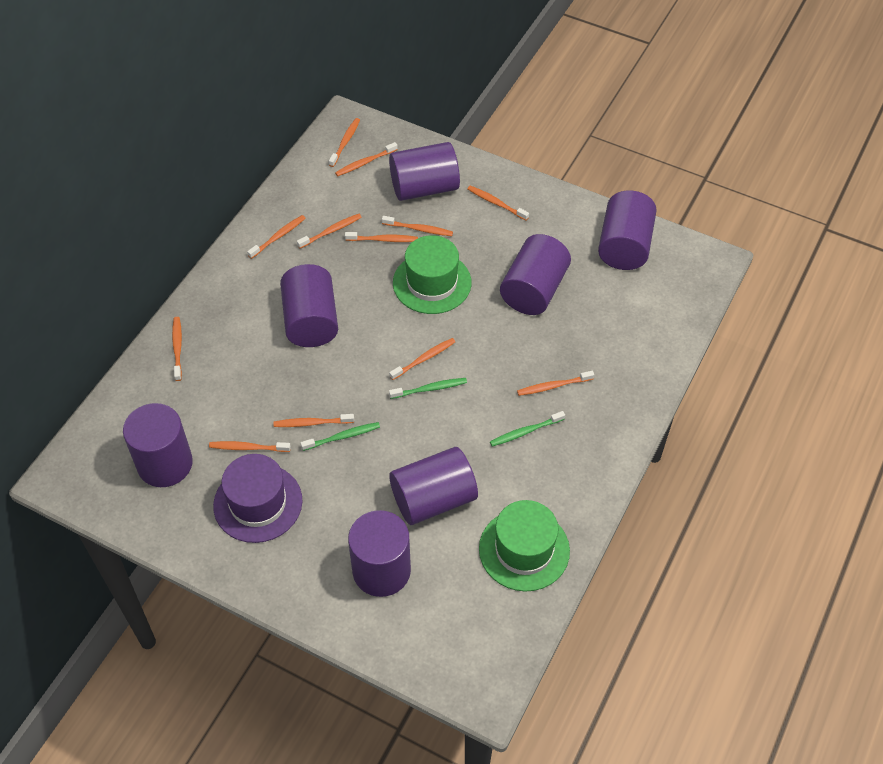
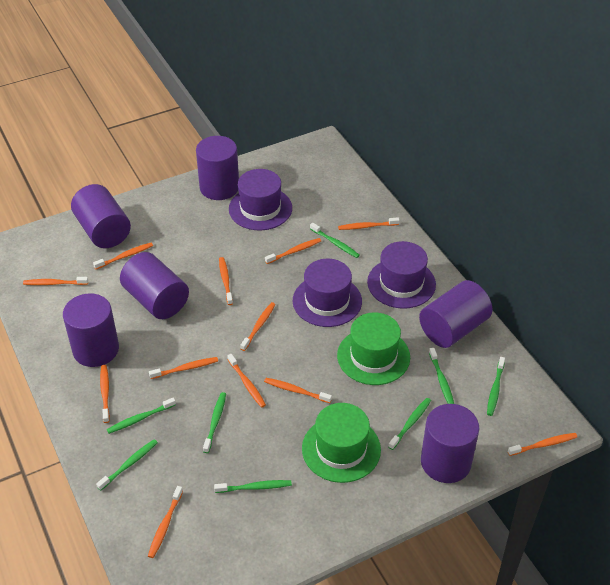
green toothbrush: [301,422,380,451] [389,378,467,399] [490,411,565,447] = 3 -> [96,439,158,491] [107,398,176,434] [203,392,226,453] [214,480,292,493] [310,223,360,258] [388,398,431,450] [429,348,454,404] [487,357,505,416] = 8
purple cylinder: [123,403,193,487] [280,264,338,347] [348,510,411,597] [389,142,460,201] [389,447,478,525] [500,234,571,315] [598,190,657,270] = 7 -> [63,293,119,367] [71,184,131,248] [120,252,189,319] [196,136,239,200] [419,280,493,348] [421,404,479,483] = 6
purple hat: [213,454,302,543] = 1 -> [229,169,292,230] [293,259,362,327] [367,241,436,309] = 3

